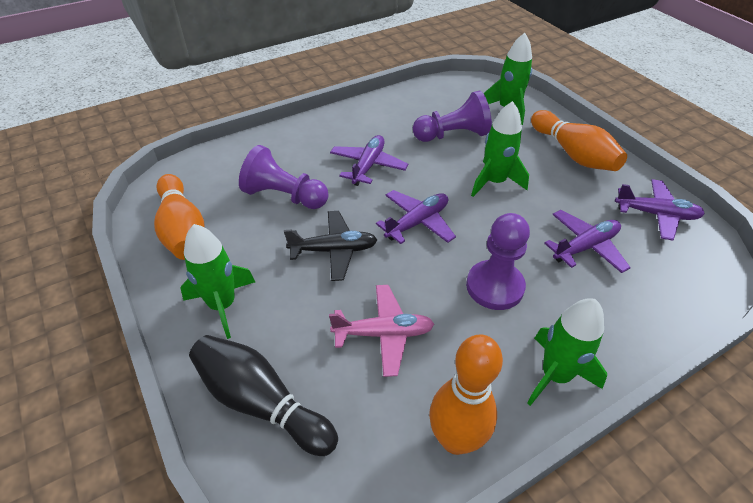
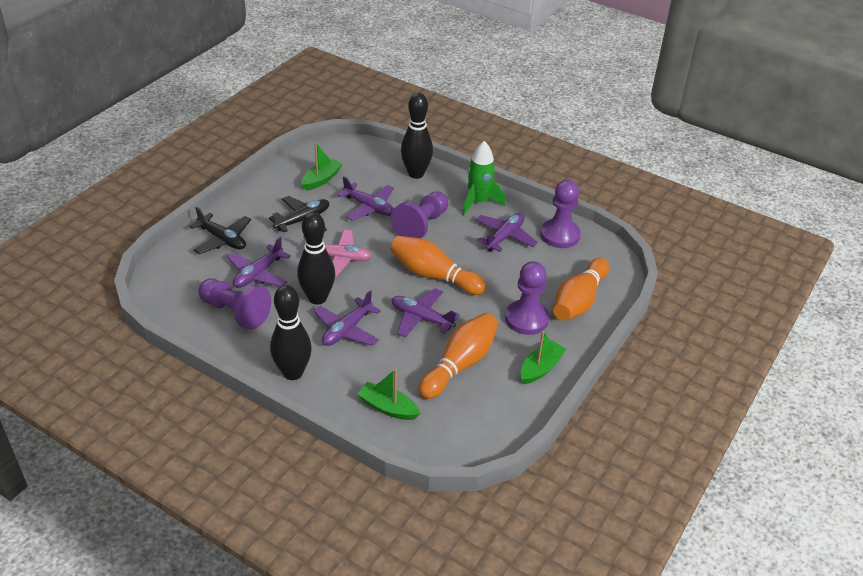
black bowling pin: [189,335,338,456] = 1 -> [270,285,312,380] [297,212,335,305] [401,93,433,179] = 3
black plane: [284,211,377,281] = 1 -> [189,206,251,254] [269,196,329,232] = 2
green boat: none = 0 -> [302,142,342,191] [357,369,421,420] [520,331,567,384] = 3
green rocket: [180,224,255,339] [471,101,529,197] [484,33,532,125] [527,298,607,406] = 4 -> [462,141,505,215] = 1
purple pawn: [239,145,329,209] [413,91,492,142] [466,213,530,310] = 3 -> [198,279,271,330] [391,191,448,238] [505,261,549,335] [540,180,581,248] = 4
purple plane: [330,135,408,186] [376,190,456,244] [544,210,631,273] [615,179,705,241] = 4 -> [227,237,291,288] [314,290,381,346] [337,176,394,221] [392,288,460,338] [475,213,538,252] = 5

